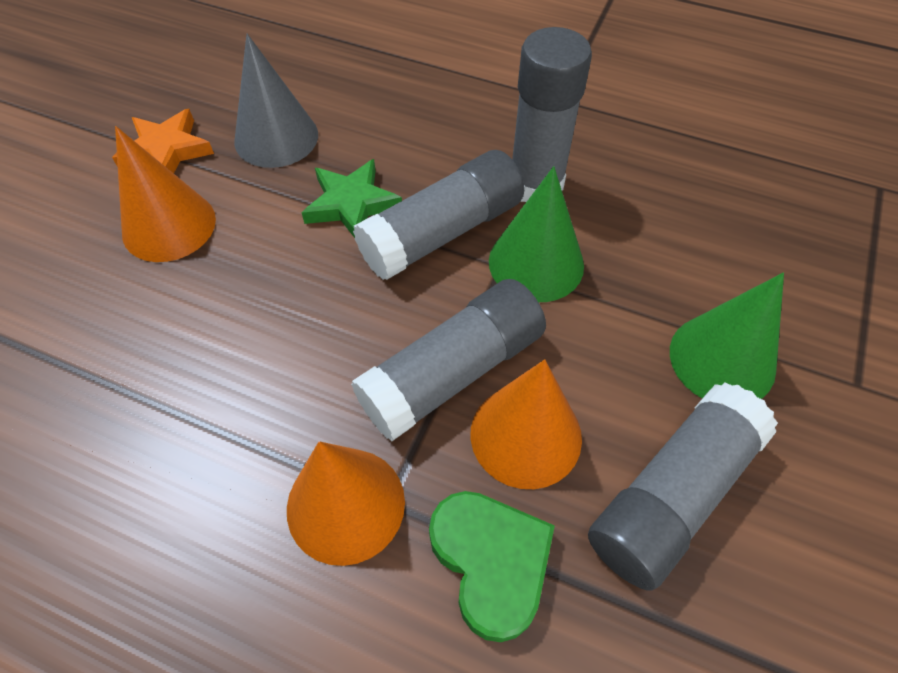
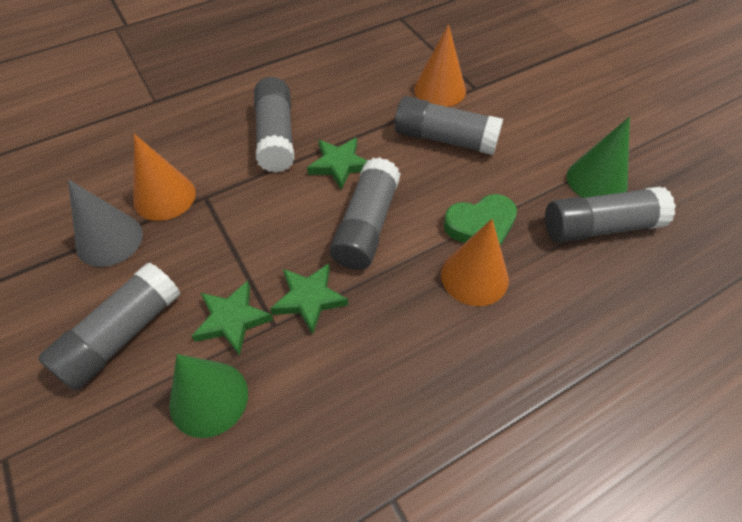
green star: [302,159,402,238] = 1 -> [192,281,273,356] [270,263,348,335] [307,138,367,190] = 3
grey glue stick: [351,279,546,442] [353,150,524,280] [512,27,592,202] [588,382,778,590] = 4 -> [38,263,181,390] [254,77,295,173] [330,157,400,270] [395,96,503,155] [545,186,676,243] = 5
orange star: [112,109,214,173] = 1 -> none = 0

